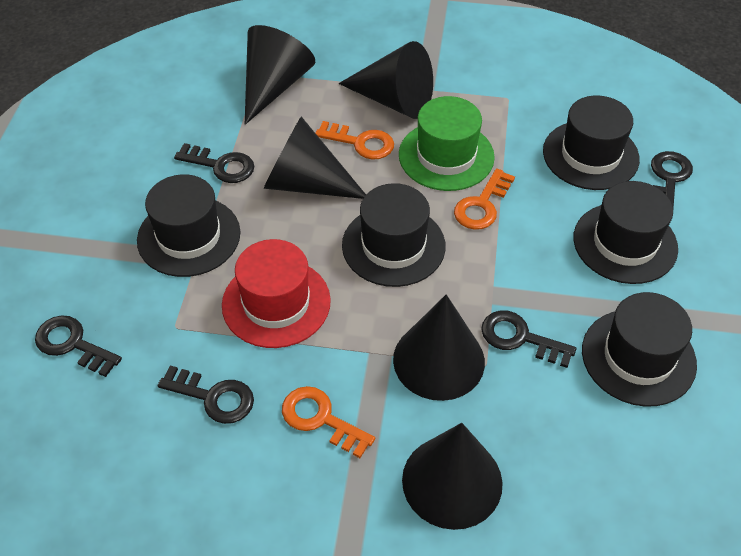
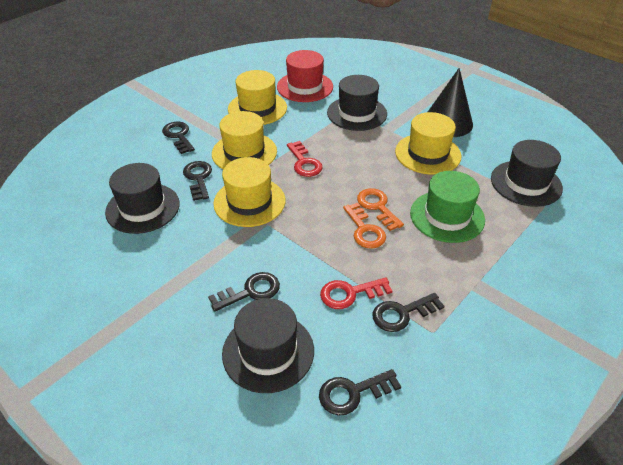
black cone: [245,25,315,125] [263,116,366,199] [339,41,433,119] [393,294,485,401] [402,423,503,530] = 5 -> [428,68,473,137] = 1
black hat: [137,174,240,277] [342,183,445,287] [543,95,640,190] [573,181,678,284] [582,292,697,407] = 5 -> [105,163,180,234] [222,298,314,393] [327,75,387,131] [491,140,563,207] = 4
orange key: [282,386,375,458] [316,121,394,160] [454,168,515,230] = 3 -> [343,203,386,249] [357,188,404,231] = 2
red key: none = 0 -> [287,141,323,177] [320,278,392,309] = 2
yellow hat: none = 0 -> [212,111,277,169] [213,157,286,227] [228,70,287,125] [395,112,461,175] = 4

